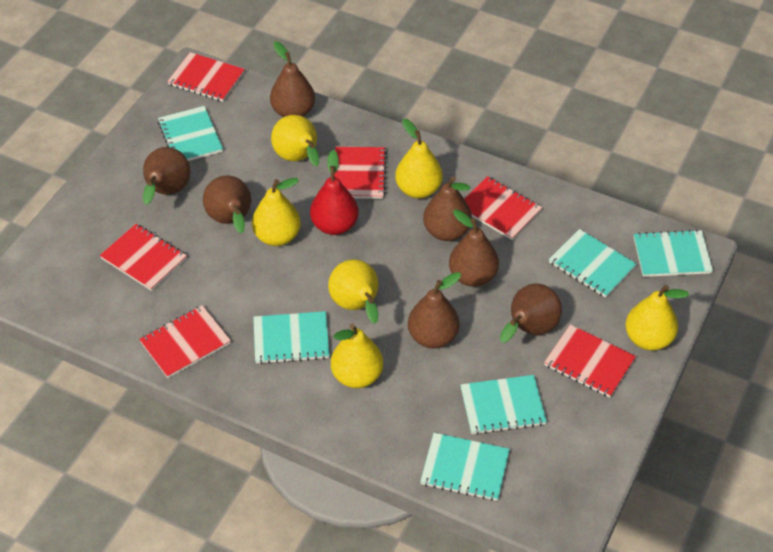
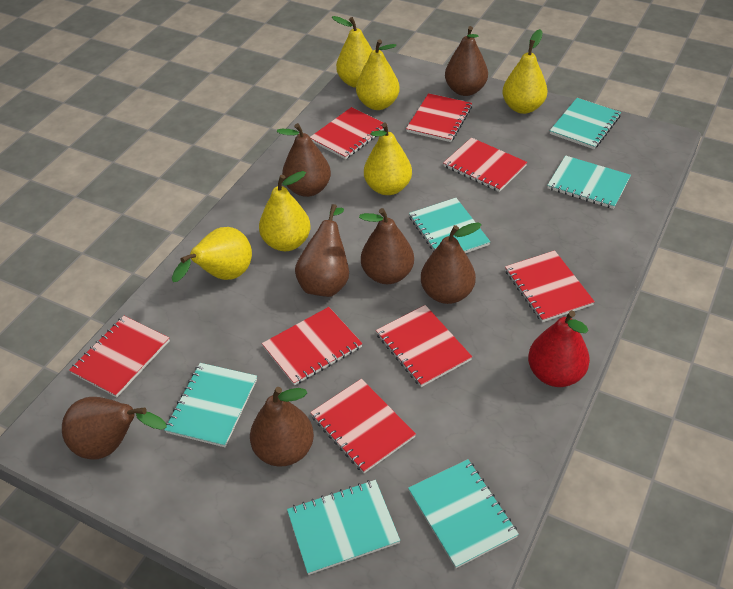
red notebook: [100,224,187,291] [139,305,231,378] [167,52,245,102] [334,147,387,199] [464,176,542,240] [544,324,636,397] = 6 -> [69,316,170,397] [262,307,363,385] [310,107,385,159] [310,379,416,473] [376,305,472,387] [406,93,472,142] [443,138,527,192] [505,250,595,322] = 8

